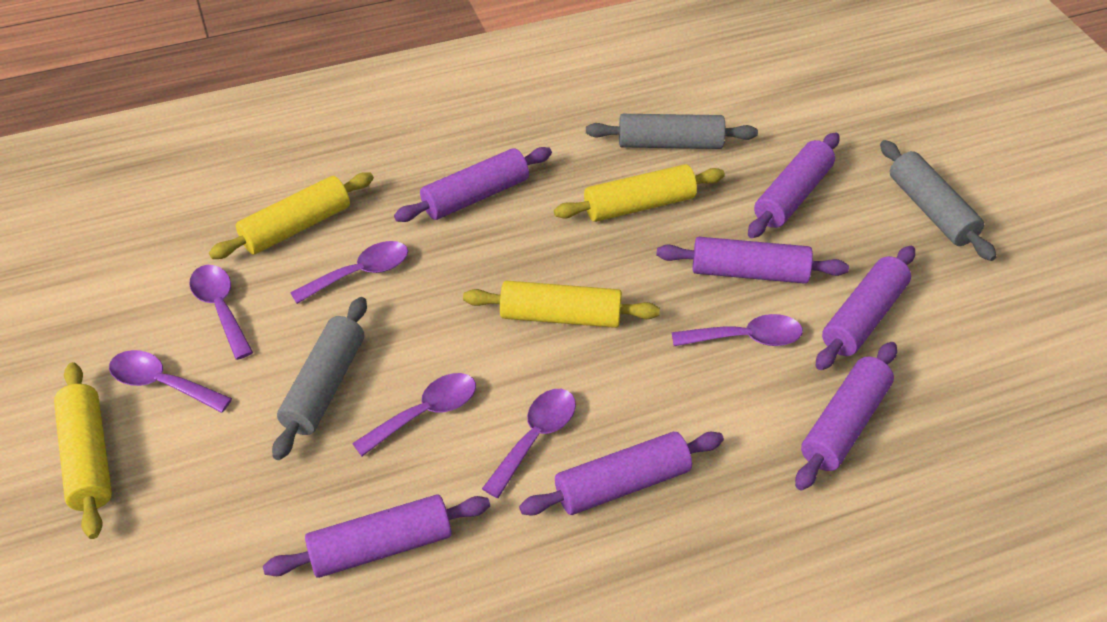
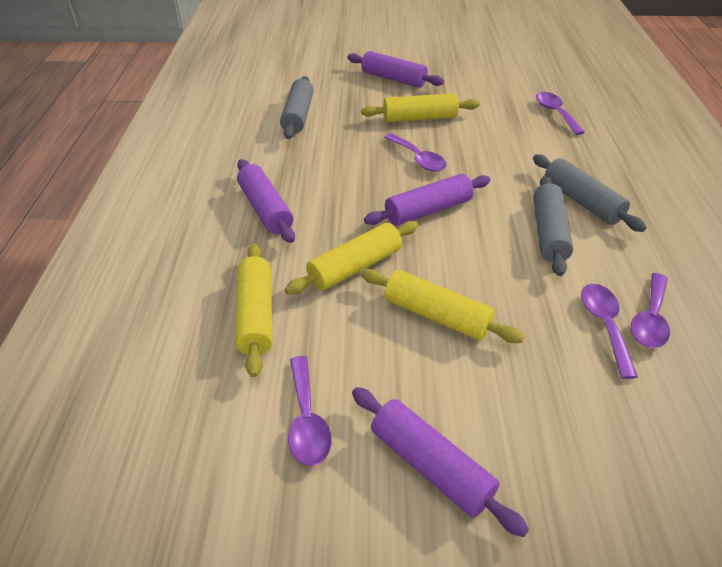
purple rolling pin: [263,494,490,578] [394,147,552,222] [519,432,724,516] [656,237,849,284] [748,132,840,238] [795,342,897,490] [816,246,915,370] = 7 -> [237,159,295,243] [347,51,444,88] [352,387,529,537] [364,174,490,226] = 4
purple spoon: [109,350,232,413] [189,265,253,360] [290,241,408,304] [352,373,476,456] [482,389,576,498] [671,314,803,346] = 6 -> [288,356,332,466] [384,133,446,172] [536,92,585,135] [581,284,638,379] [631,273,670,348] = 5

